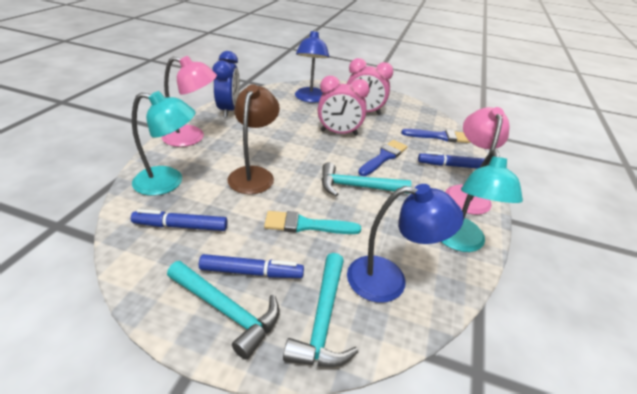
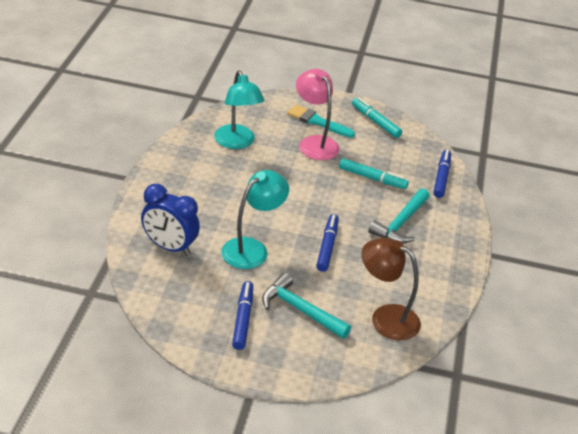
blue brush: [358,140,408,176] [401,129,470,143] = 2 -> none = 0
blue lamp: [295,29,329,103] [347,184,464,303] = 2 -> none = 0
pink clock: [318,76,370,135] [347,58,393,115] = 2 -> none = 0
pink lamp: [162,56,217,147] [446,107,510,215] = 2 -> [296,69,340,160] = 1
turquoise hammer: [167,261,279,359] [283,253,358,367] [322,162,411,196] = 3 -> [262,273,351,339] [368,188,429,244] = 2
turquoise marker: none = 0 -> [339,158,409,189] [352,97,402,138] = 2

